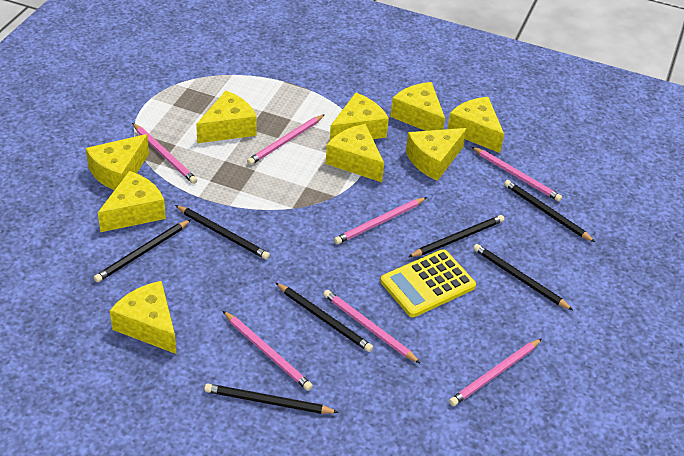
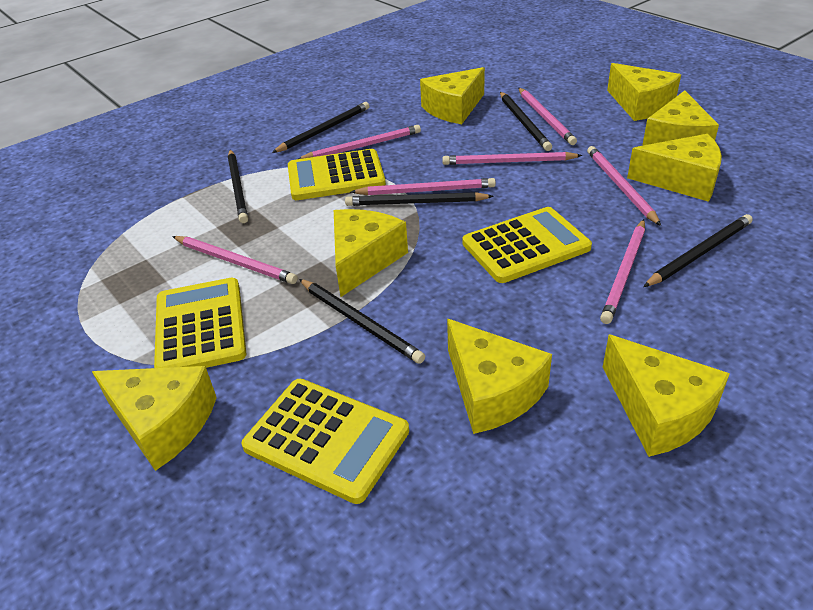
black pencil: [94,220,191,282] [175,205,270,260] [204,384,339,414] [276,283,373,352] [408,215,504,257] [473,244,573,310] [504,180,595,242] = 7 -> [228,149,248,223] [272,102,369,153] [299,279,425,364] [345,192,494,206] [500,92,552,151] [643,214,753,287] = 6
yellow calculator: [380,249,476,317] = 1 -> [154,278,246,368] [241,379,409,504] [288,149,386,200] [462,207,592,283] = 4
yellow cheese: [86,134,149,190] [98,171,166,232] [110,281,177,354] [196,91,257,143] [326,124,384,182] [330,93,389,140] [390,82,445,131] [406,128,467,181] [447,97,504,153] = 9 -> [92,366,217,471] [334,209,408,297] [420,67,485,124] [447,319,552,434] [603,335,730,457] [607,63,681,121] [627,134,722,202] [642,90,719,146] = 8

